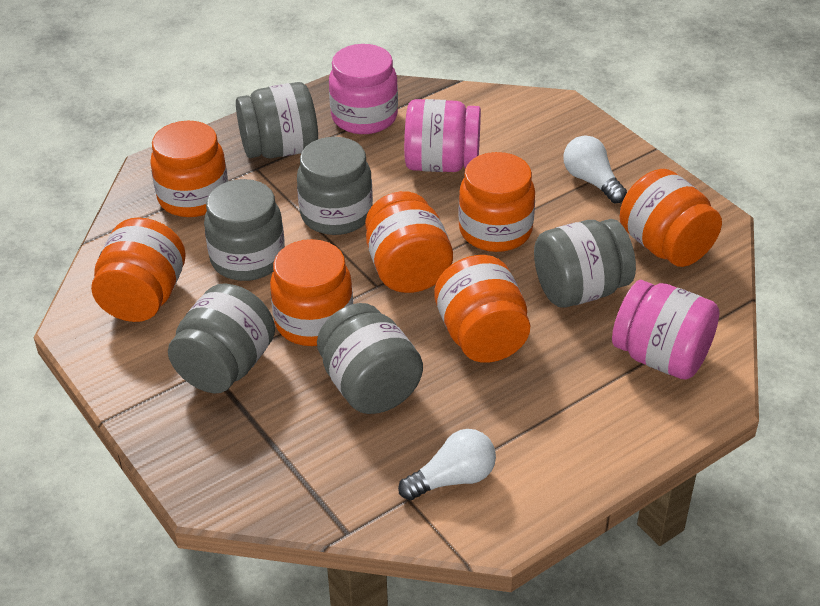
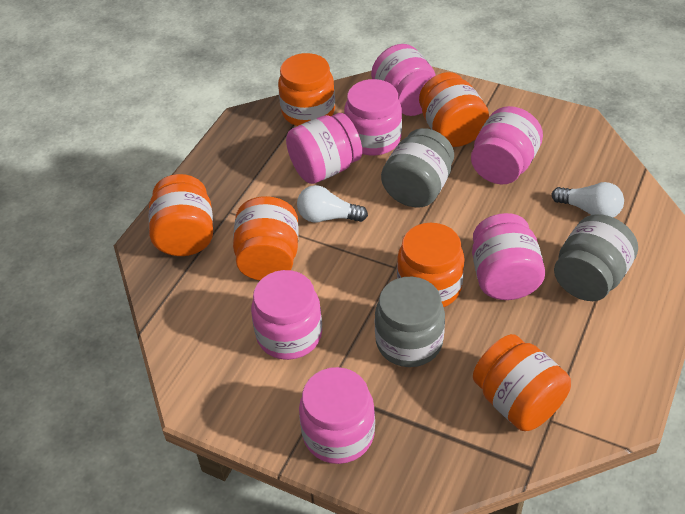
grey jar: [168,284,275,393] [204,179,285,281] [236,82,318,158] [297,137,373,235] [317,303,423,414] [534,219,636,308] = 6 -> [375,277,445,367] [381,128,454,208] [554,214,638,301] = 3
orange jar: [91,217,186,322] [150,121,228,217] [270,239,353,346] [365,191,453,293] [434,255,530,363] [458,152,535,252] [620,169,722,267] = 7 -> [149,174,213,256] [233,196,299,280] [278,53,335,126] [397,223,465,307] [419,72,489,147] [473,334,571,431] = 6
pink jar: [329,44,398,134] [404,99,481,172] [612,280,719,380] = 3 -> [251,270,322,360] [286,113,362,184] [299,367,375,464] [344,79,402,156] [371,44,436,116] [471,106,543,184] [472,213,545,300] = 7

